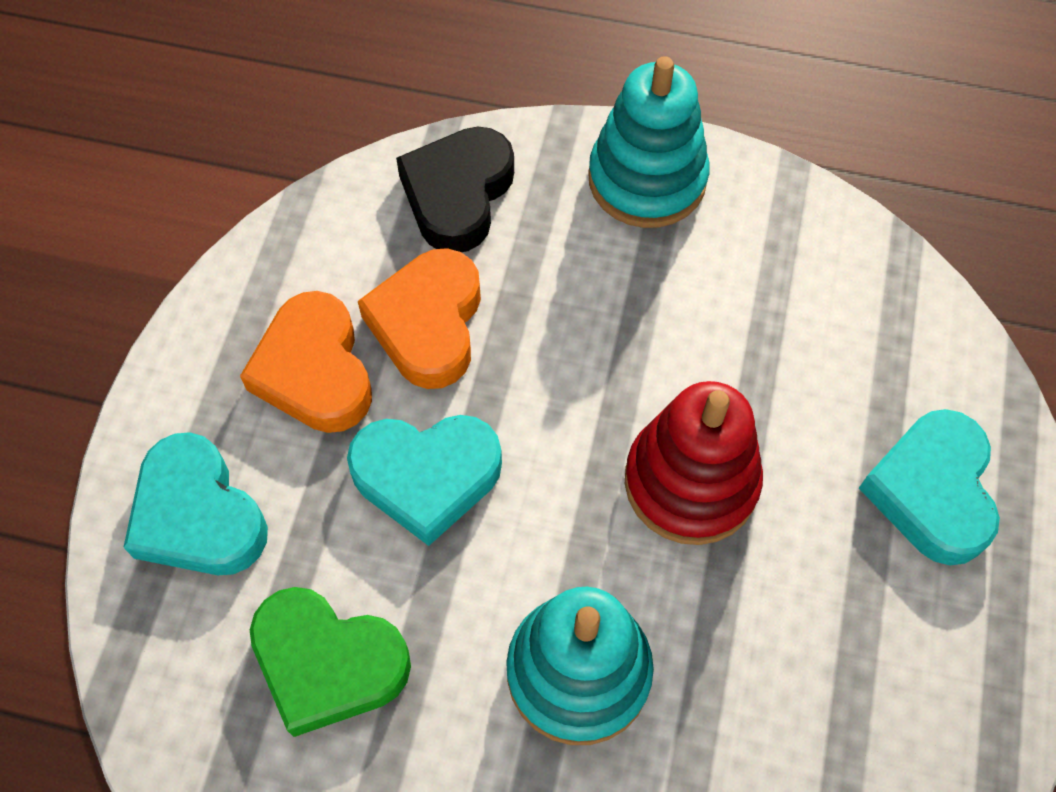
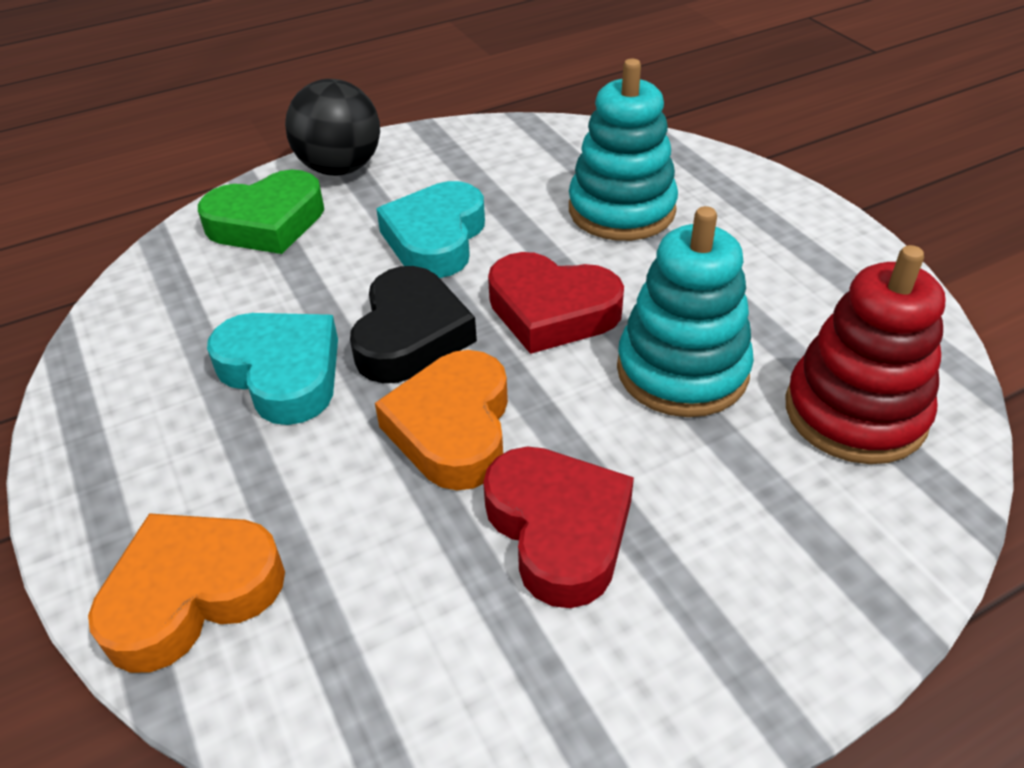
black ball: none = 0 -> [285,79,380,176] = 1
red heart: none = 0 -> [483,447,634,608] [488,252,624,354] = 2
turquoise heart: [123,432,268,575] [347,415,502,546] [859,409,1000,565] = 3 -> [207,313,338,425] [376,181,485,278] = 2

